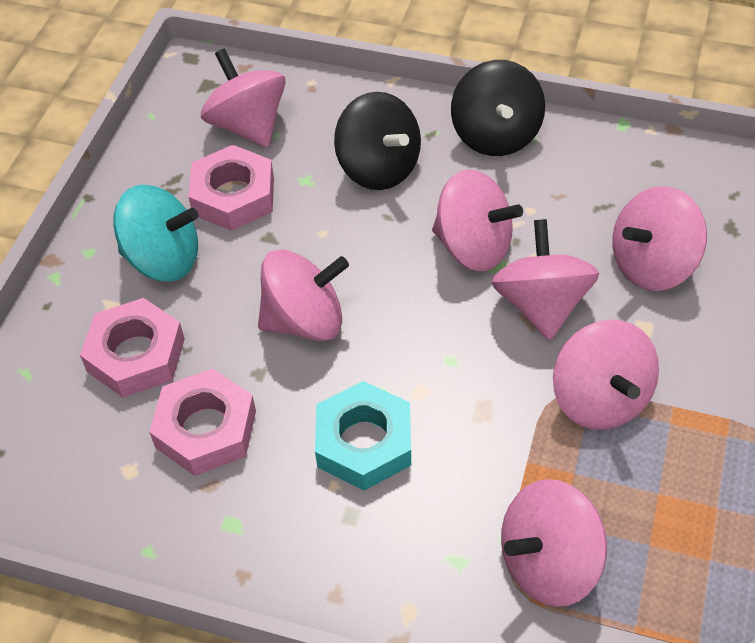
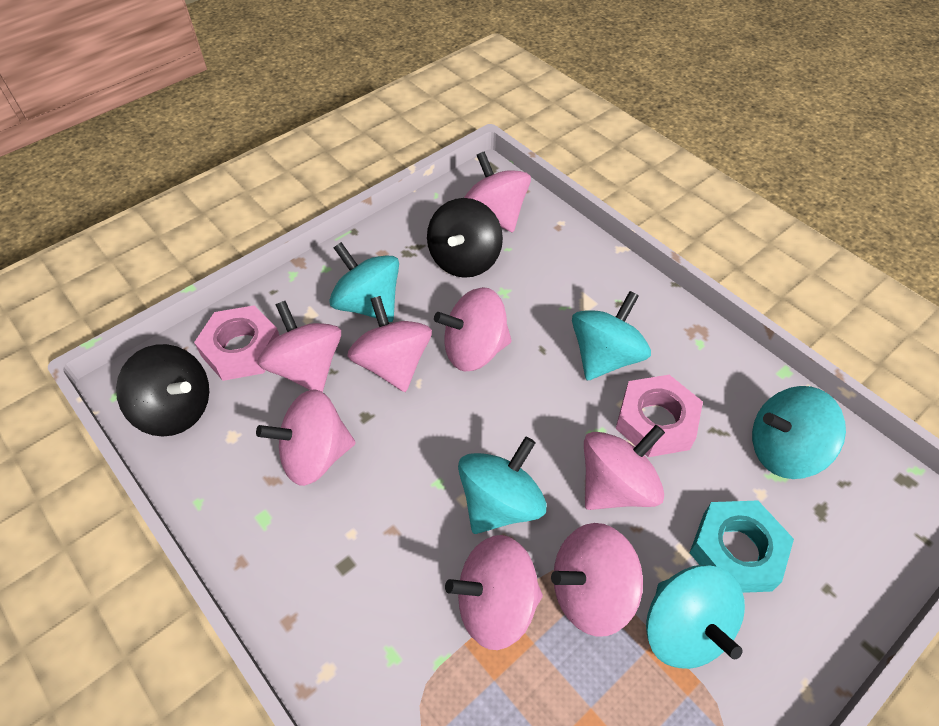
pink nut: [80,298,185,398] [149,369,256,476] [188,145,274,231] = 3 -> [194,305,280,381] [616,375,703,457] = 2
pink spinning top: [201,49,286,148] [258,249,349,341] [432,170,523,271] [491,219,599,341] [501,479,607,607] [553,320,659,430] [612,186,707,291] = 7 -> [256,389,355,486] [258,301,341,392] [347,296,432,392] [434,287,512,371] [445,535,543,650] [464,151,531,233] [551,523,643,637] [584,425,665,510] = 8
turquoise spinning top: [113,185,198,282] = 1 -> [329,242,399,322] [458,437,547,534] [572,291,651,380] [646,565,745,669] [752,386,846,479] = 5

